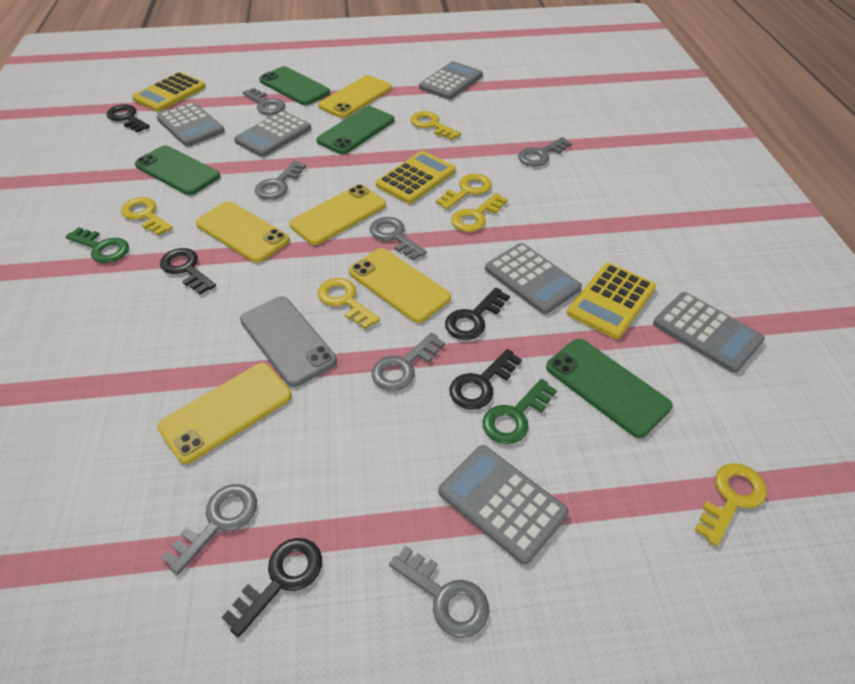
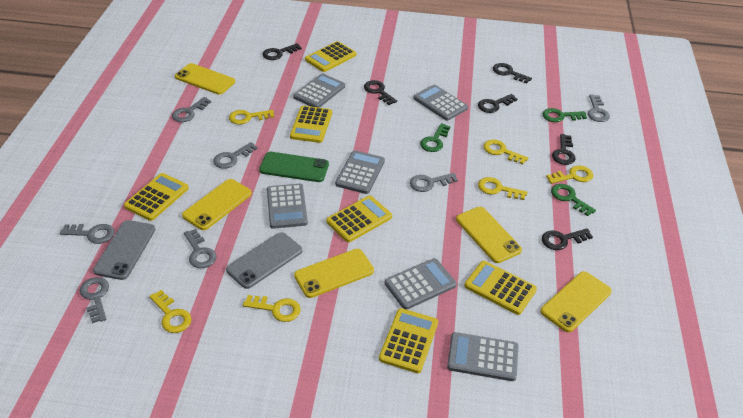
black key: [106,104,150,132] [160,248,216,295] [221,538,322,637] [445,288,510,340] [450,349,522,410] = 5 -> [262,43,301,60] [364,80,397,105] [478,94,517,113] [493,63,532,84] [542,228,593,250] [552,134,575,165] = 6
green key: [65,227,129,263] [483,379,557,444] = 2 -> [420,123,451,152] [542,108,587,122] [551,184,596,216] = 3
green phone: [135,145,220,195] [259,66,330,105] [316,106,394,154] [546,339,672,438] = 4 -> [259,152,329,182] = 1
grey phone: [240,296,337,387] = 1 -> [93,220,155,280] [226,232,302,289] = 2
yellow calculator: [132,72,206,112] [376,151,456,204] [567,263,656,339] = 3 -> [124,173,189,221] [290,106,332,143] [305,41,356,72] [326,196,392,242] [379,308,438,373] [464,261,537,315] = 6

